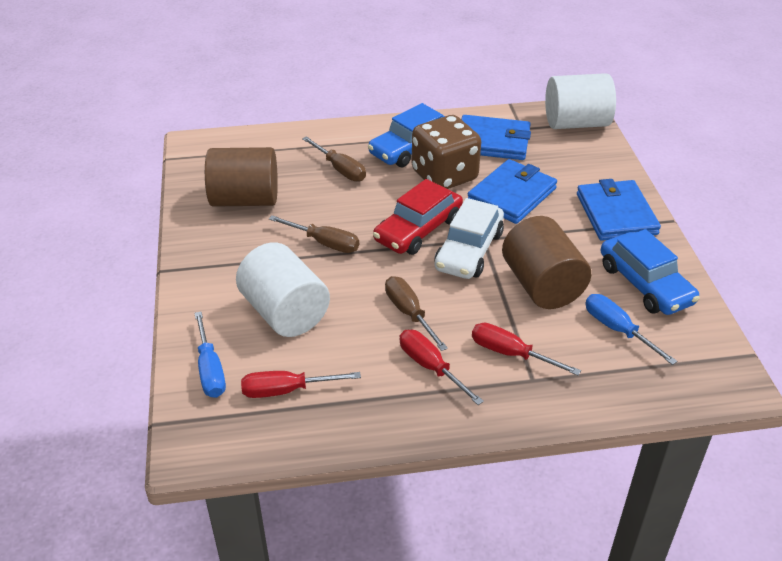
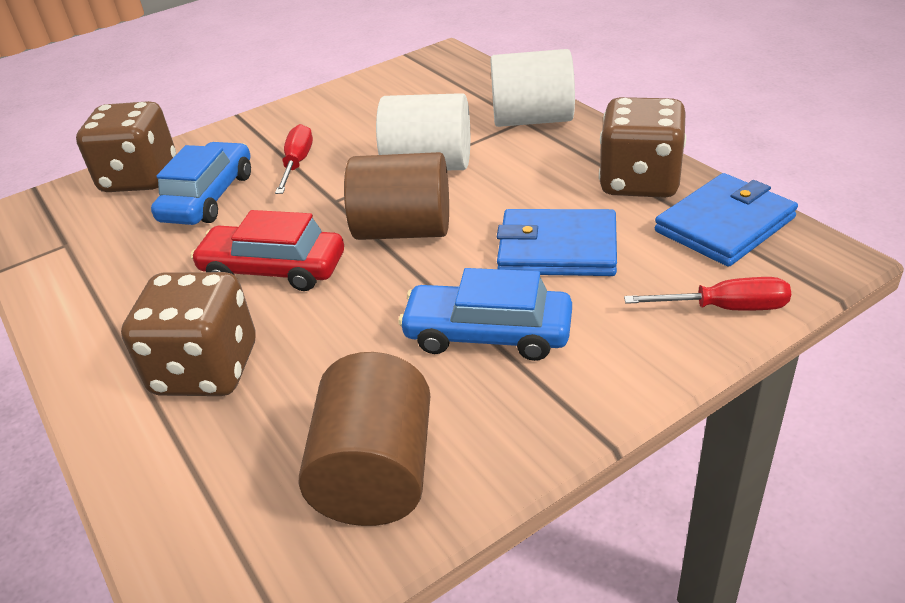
blue screwdriver: [194,312,226,398] [585,294,677,365] = 2 -> none = 0
blue wallet: [461,115,531,160] [468,159,557,224] [577,179,661,241] = 3 -> [497,209,617,276] [655,173,798,267] = 2
brown dice: [412,115,481,189] = 1 -> [76,101,176,192] [121,272,255,396] [599,97,686,198] = 3
brown screwdriver: [269,215,359,253] [302,136,366,182] [385,276,448,351] = 3 -> none = 0
red screwdriver: [241,371,361,398] [400,330,484,405] [472,323,581,376] = 3 -> [275,124,313,194] [624,277,791,311] = 2
white car: [434,198,504,279] = 1 -> none = 0

